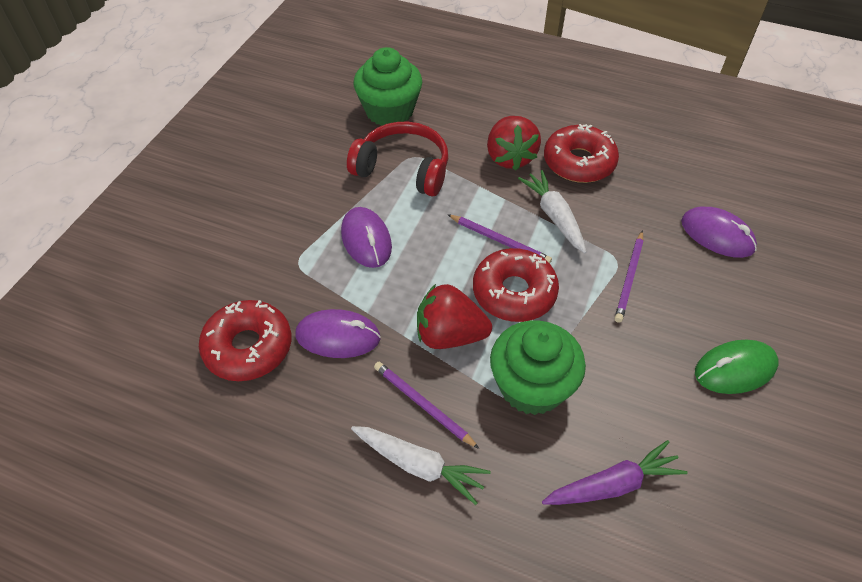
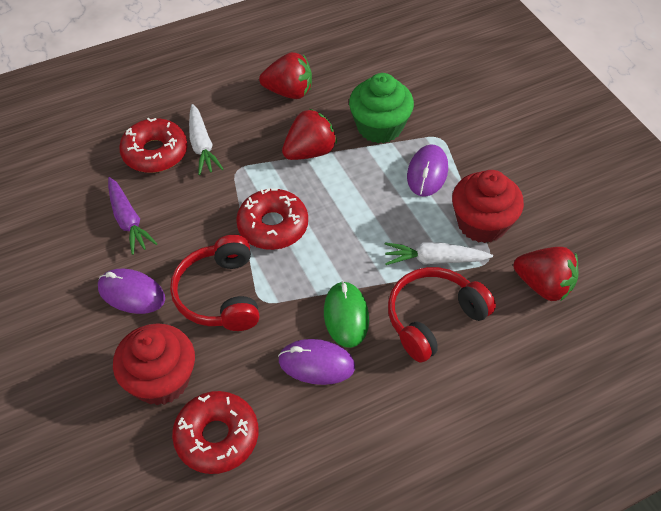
green cupcake: [353,47,422,126] [490,321,586,415] = 2 -> [349,73,414,143] = 1
purple pencil: [374,362,479,449] [447,214,552,263] [615,230,643,323] = 3 -> none = 0
red cupcake: none = 0 -> [113,323,195,405] [452,170,524,243] = 2
red headphones: [347,122,448,196] = 1 -> [170,235,259,331] [388,267,496,362] = 2
red strawberry: [417,284,492,349] [487,116,541,171] = 2 -> [259,52,312,99] [282,109,337,160] [514,247,578,301] = 3

